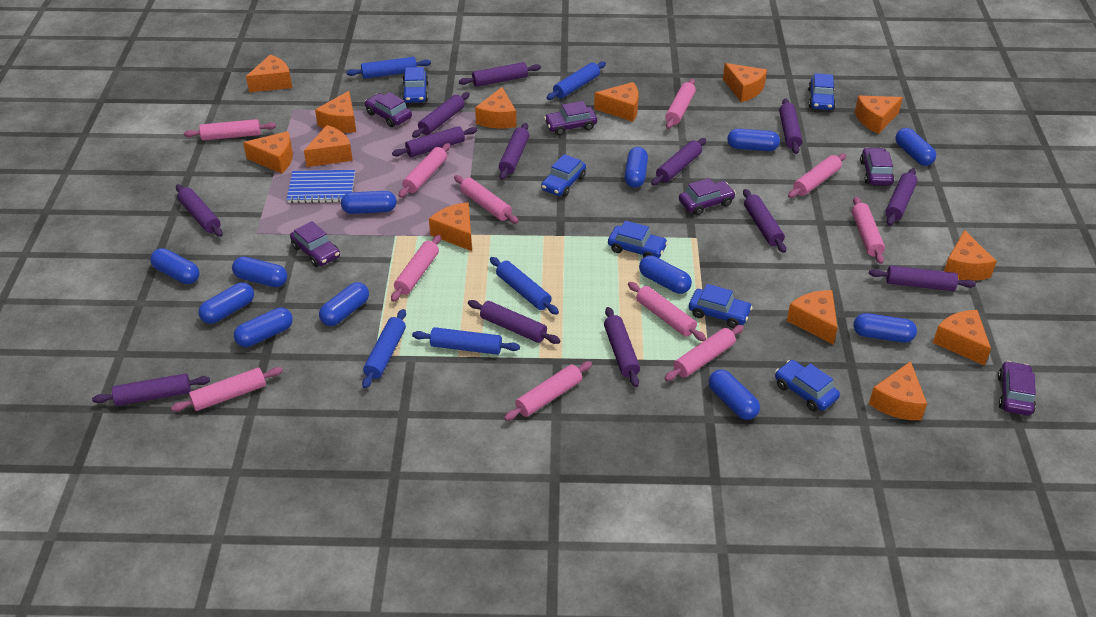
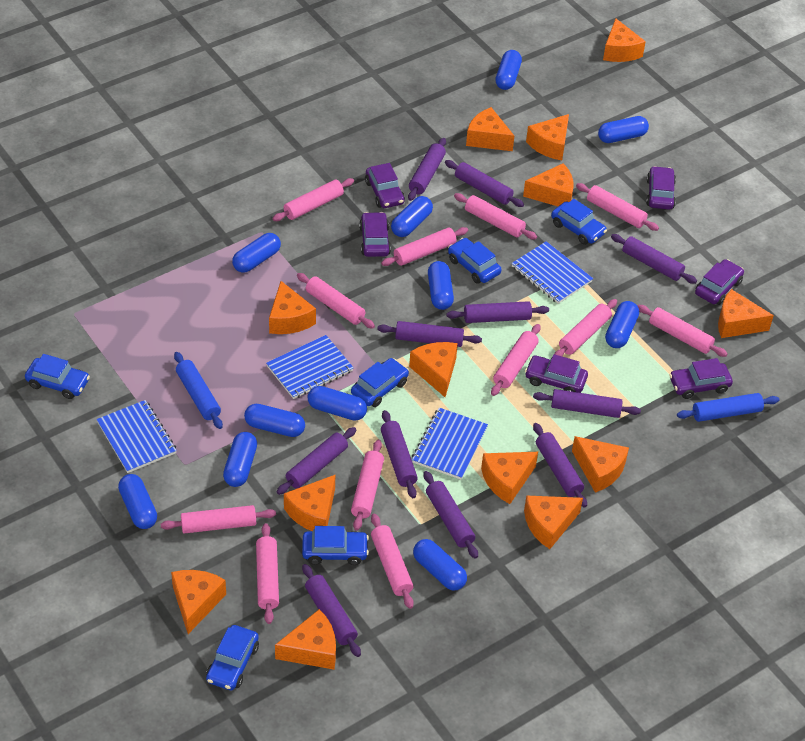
blue capsule: [150,248,199,284] [198,282,254,324] [232,256,287,287] [234,307,293,347] [319,282,369,326] [341,191,397,214] [625,147,648,188] [639,255,692,294] [709,370,760,420] [727,129,780,151] [854,313,917,343] [895,128,936,166] = 12 -> [118,474,157,529] [223,432,257,487] [232,233,281,273] [244,404,305,437] [308,386,367,421] [391,196,433,237] [413,539,467,591] [428,261,454,310] [495,50,522,90] [598,116,649,143] [605,301,639,348] = 11
blue notebook: [287,170,355,203] = 1 -> [97,400,177,473] [266,335,354,399] [412,408,488,480] [511,241,593,304] = 4
blue rolling pin: [346,57,431,79] [362,309,406,389] [412,327,520,355] [490,257,559,315] [546,61,606,100] = 5 -> [174,352,223,429] [677,393,779,422] = 2
pink rolling pin: [171,367,283,412] [184,119,276,141] [391,235,441,302] [398,143,450,198] [454,175,519,224] [504,361,592,421] [628,282,706,341] [664,325,744,381] [665,79,696,129] [788,153,846,198] [852,197,885,264] = 11 -> [161,505,276,534] [256,523,279,624] [272,178,354,221] [297,273,375,329] [351,440,384,531] [371,514,414,609] [381,227,468,266] [454,193,537,240] [491,324,541,396] [554,299,617,356] [576,183,659,231] [638,305,728,357] = 12
purple rolling pin: [92,373,210,406] [176,184,223,237] [392,126,477,157] [412,92,470,138] [459,62,541,87] [468,300,560,344] [499,123,529,180] [604,307,640,387] [651,138,706,186] [743,189,786,253] [779,98,802,154] [869,266,976,291] [885,168,917,226] = 13 -> [277,427,356,495] [302,564,361,657] [377,321,482,347] [381,410,418,498] [408,138,446,201] [424,471,478,559] [445,160,524,207] [446,301,549,323] [533,389,641,418] [533,423,587,508] [611,234,697,284] = 11

